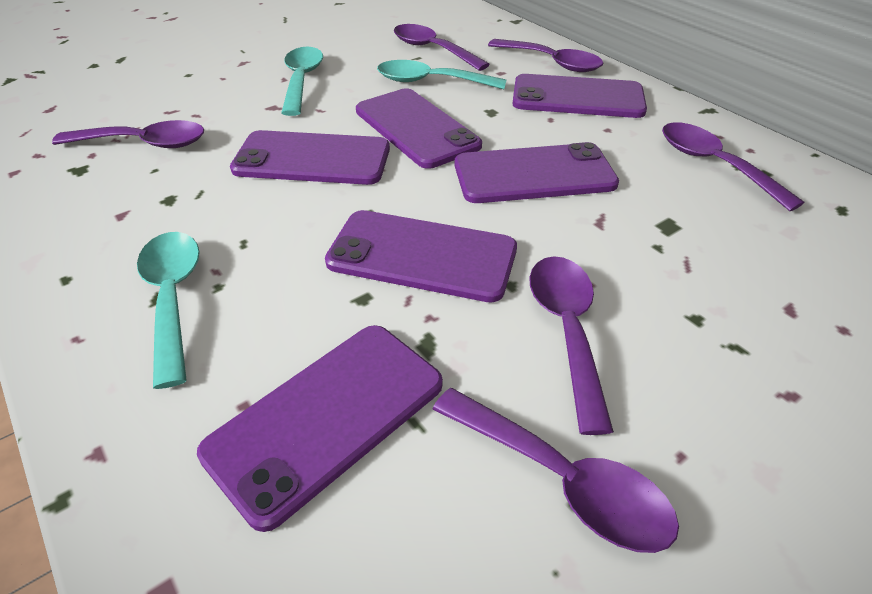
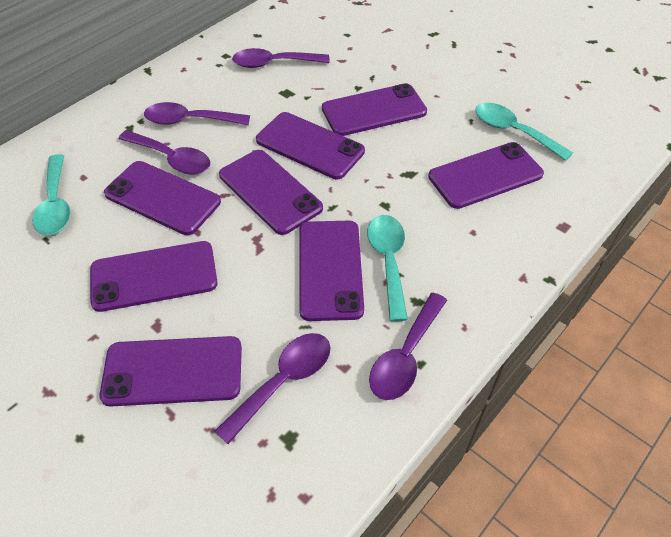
purple phone: [197,325,443,532] [230,130,390,185] [325,210,517,302] [356,89,482,169] [455,142,619,203] [512,74,647,118] = 6 -> [90,241,218,312] [99,336,242,407] [104,161,221,235] [219,150,323,235] [256,112,365,179] [299,221,364,321] [322,83,427,136] [428,142,544,209] = 8
purple spoon: [52,120,204,148] [394,24,490,71] [433,388,679,553] [488,39,603,72] [529,256,614,435] [662,122,804,211] = 6 -> [118,130,210,175] [144,102,250,125] [215,333,330,444] [232,48,329,68] [369,293,447,400] = 5

